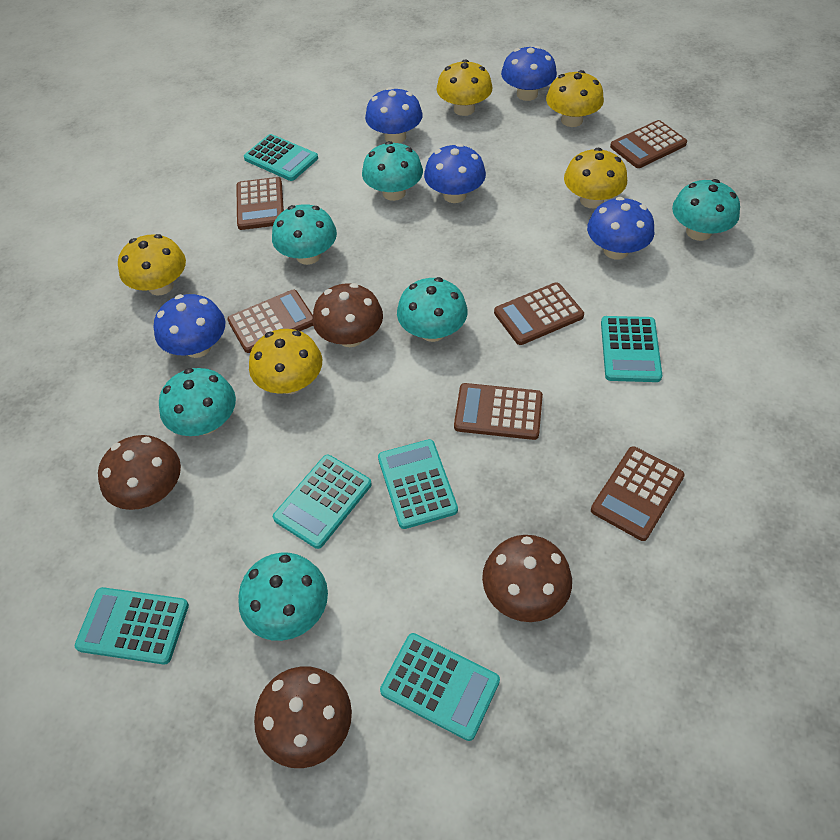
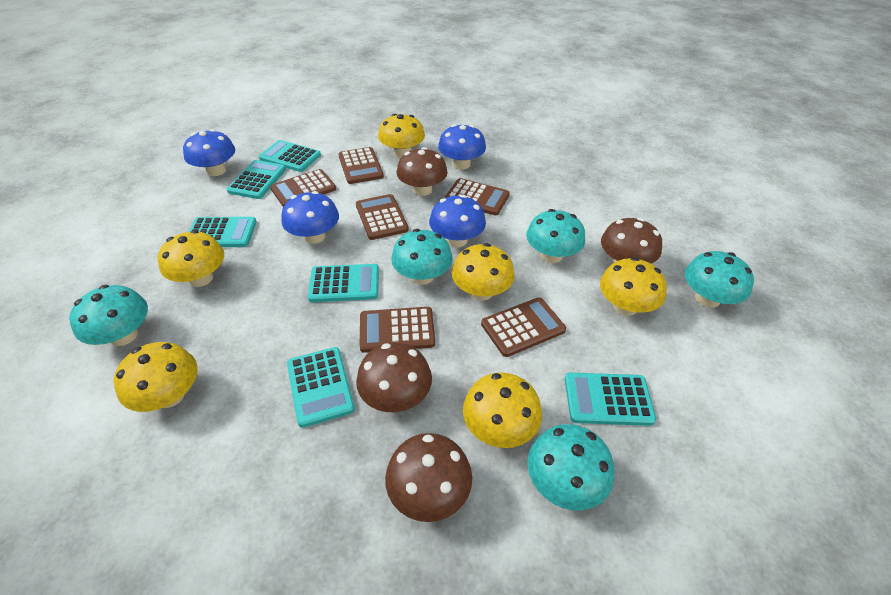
blue mushroom: [154,294,225,358] [365,87,423,143] [424,143,486,203] [501,46,557,101] [587,197,654,259] = 5 -> [183,129,235,176] [281,191,339,244] [429,195,486,247] [438,124,486,169] = 4
turquoise mushroom: [159,368,236,436] [239,553,328,641] [272,204,337,265] [362,141,423,201] [397,277,468,342] [672,179,740,241] = 6 -> [69,285,148,346] [391,229,453,285] [526,209,585,263] [527,424,614,510] [685,251,754,308] = 5
yellow mushroom: [118,234,186,295] [249,329,322,394] [437,59,492,116] [546,70,604,127] [564,148,627,208] = 5 -> [113,342,198,412] [158,230,224,287] [378,114,425,158] [452,243,515,301] [463,372,542,448] [600,257,667,316] = 6

